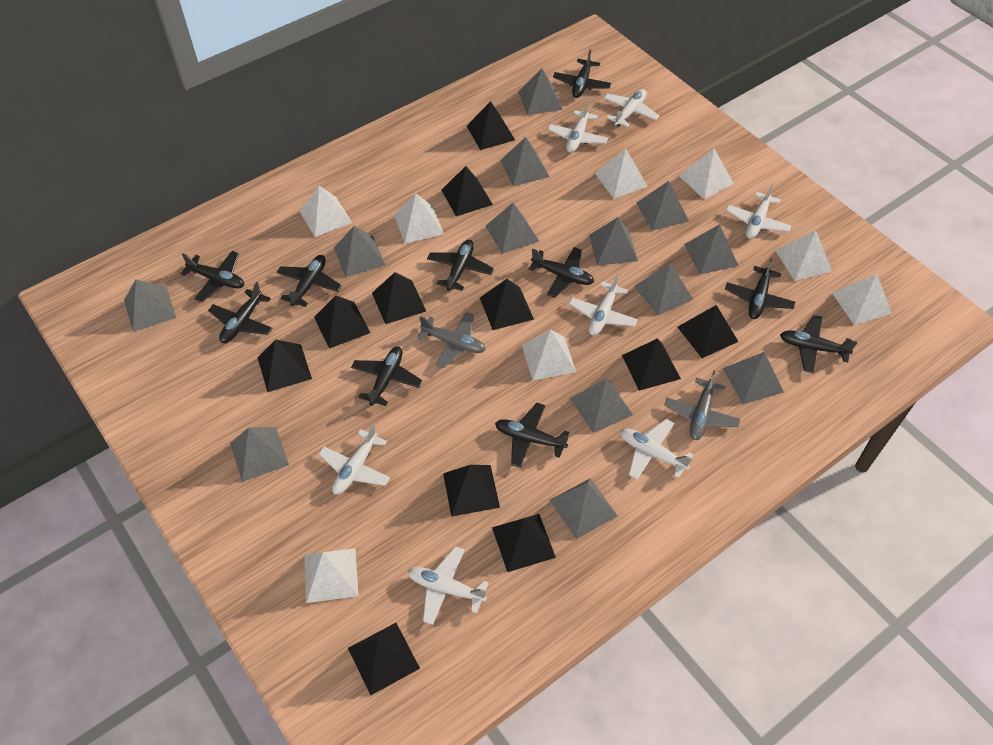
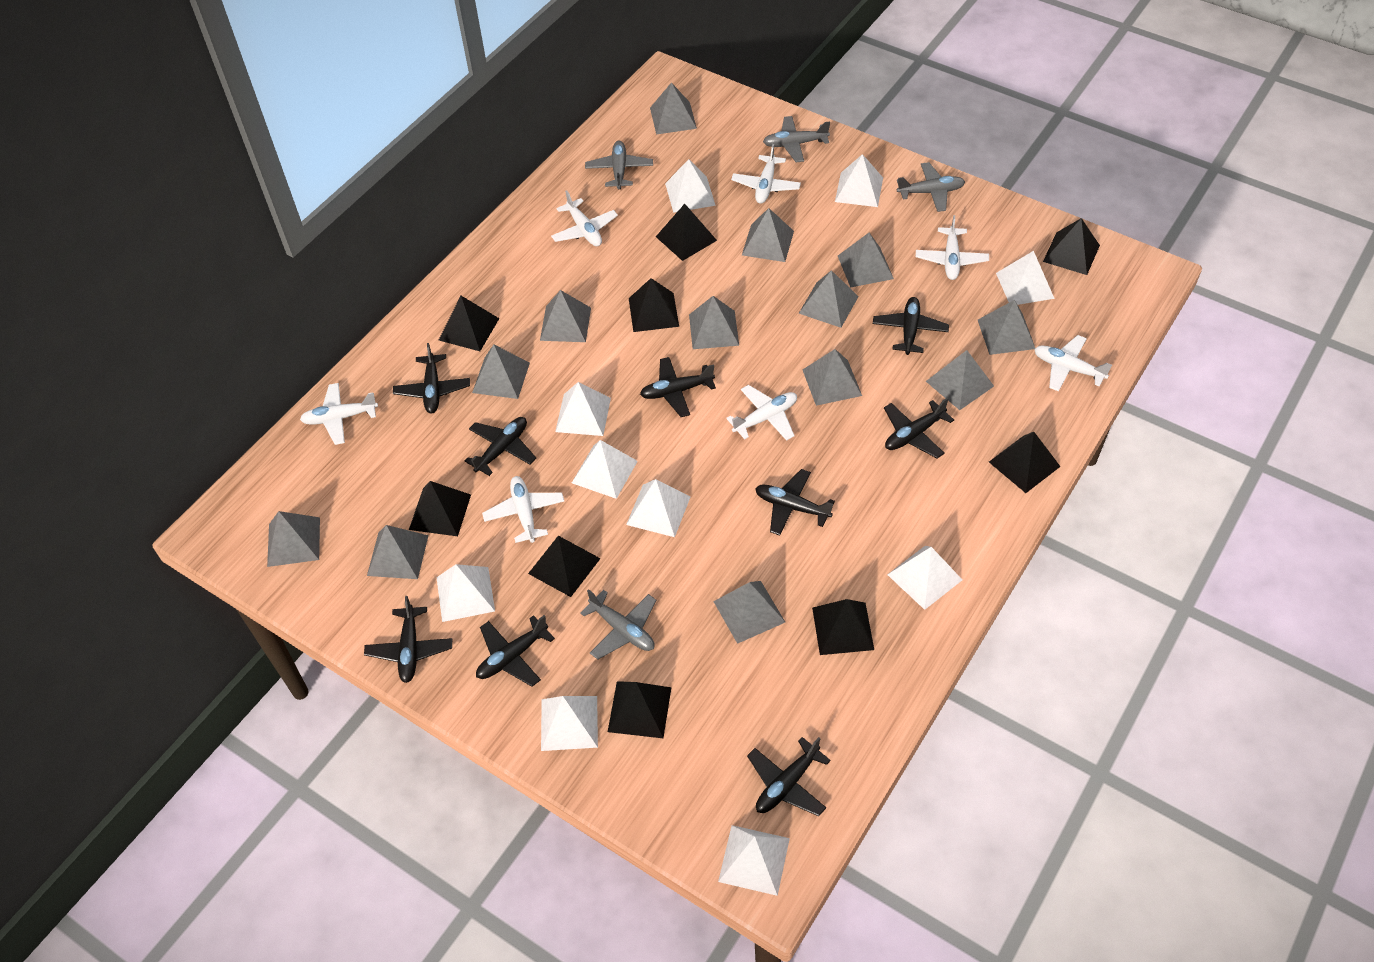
black plane: [181,251,244,302] [208,282,273,343] [276,255,342,307] [351,347,422,406] [427,240,494,291] [495,403,569,468] [529,247,594,298] [553,49,611,98] [725,258,795,319] [780,315,857,373] = 10 -> [364,596,452,683] [393,343,470,414] [465,417,536,476] [476,615,555,687] [640,357,716,417] [747,737,831,816] [755,469,835,536] [873,297,949,355] [884,397,954,459] = 9
black pyramid: [257,339,312,392] [314,295,370,349] [348,623,420,695] [372,272,426,324] [441,166,493,216] [443,465,500,516] [467,101,515,150] [480,279,534,330] [492,514,556,572] [622,338,681,391] [677,305,739,358] = 11 -> [409,481,471,536] [439,296,499,351] [528,536,601,597] [608,681,672,738] [629,278,679,332] [656,204,717,261] [812,599,874,655] [989,432,1061,493] [1043,218,1100,275] = 9
grey plane: [417,312,486,368] [664,370,741,440] = 2 -> [580,589,657,660] [585,141,653,189] [763,116,830,162] [897,162,965,212] = 4
white pyramid: [300,186,352,237] [304,548,359,603] [394,194,444,244] [522,330,576,381] [595,148,648,199] [679,148,734,199] [776,230,832,281] [832,273,892,325] = 8 -> [436,564,495,622] [541,696,598,751] [555,382,611,436] [572,440,638,499] [626,479,690,537] [665,159,716,213] [718,825,790,896] [835,154,883,207] [887,546,962,610] [996,251,1055,305] = 10

